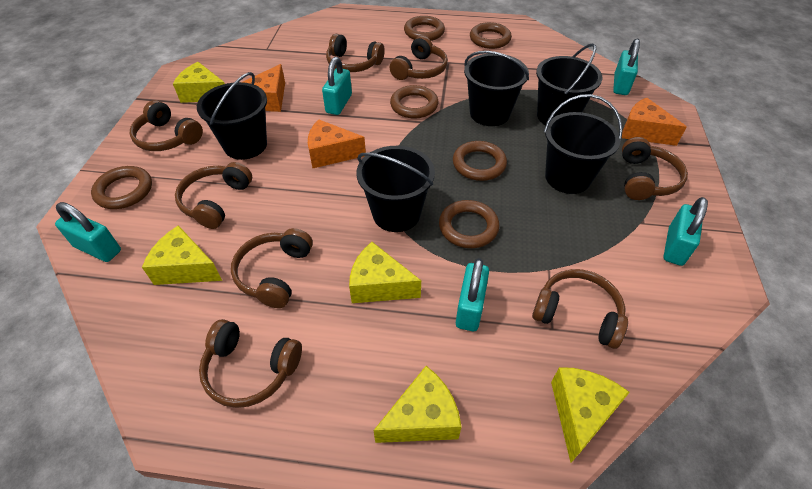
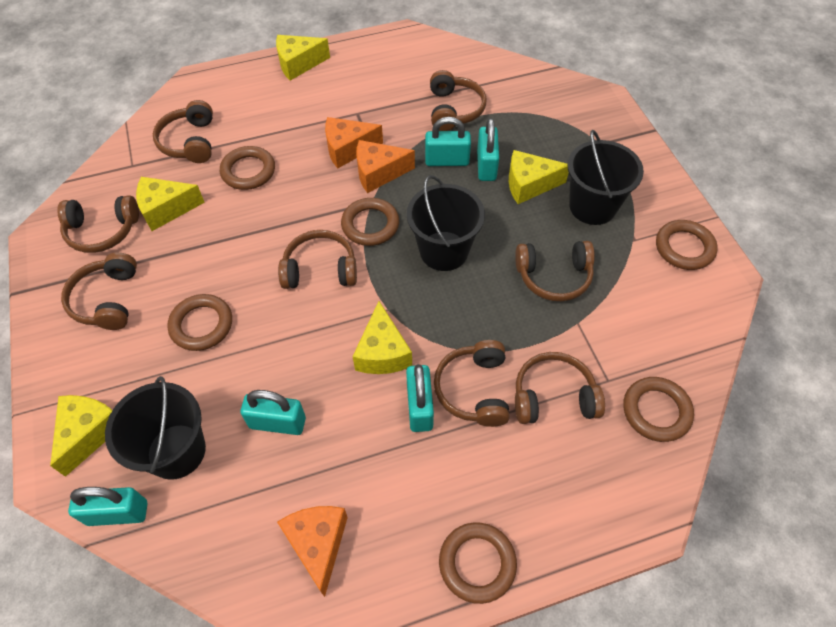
black bucket: [197,72,267,160] [357,146,435,232] [464,51,529,126] [536,43,602,125] [544,94,623,194] = 5 -> [105,376,206,480] [407,175,485,271] [568,130,644,225] = 3

